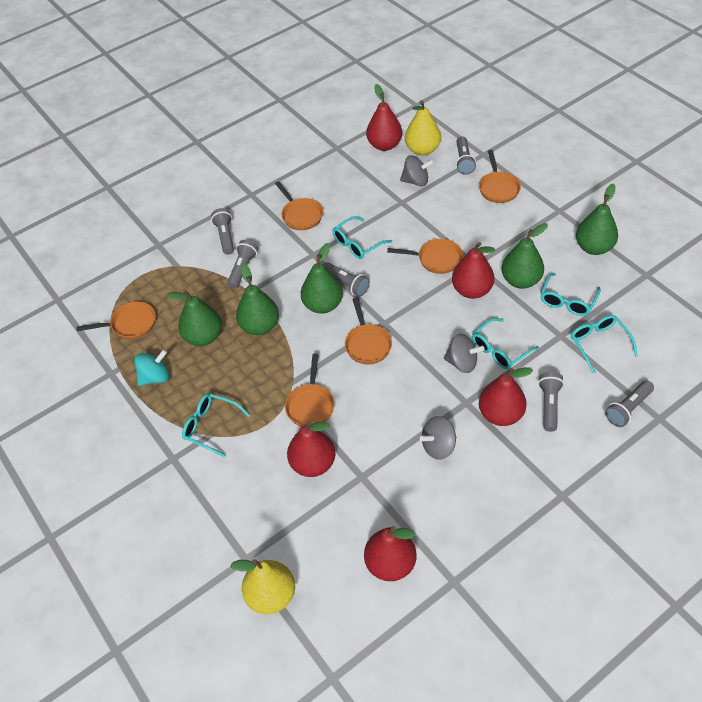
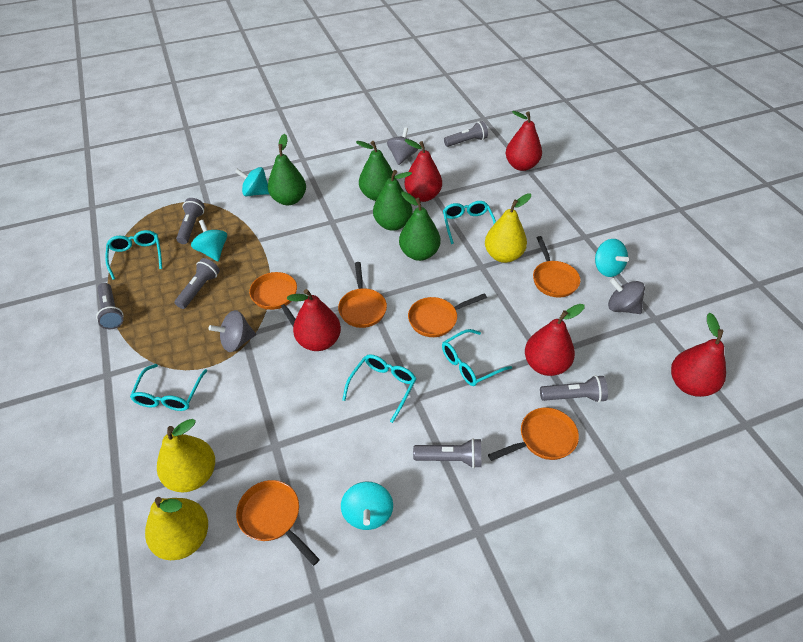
green pear: [166,290,222,346] [236,264,279,335] [301,243,343,313] [502,223,548,289] [576,183,618,255] = 5 -> [268,134,306,205] [356,141,395,201] [373,170,413,231] [399,191,441,261] = 4
turquoise spinning top: [134,349,170,386] = 1 -> [191,220,227,261] [235,167,269,196] [341,482,393,530] [595,239,629,277] = 4
yellow pear: [230,559,295,614] [405,100,441,156] = 2 -> [145,497,208,560] [157,419,215,492] [485,193,531,263] = 3

